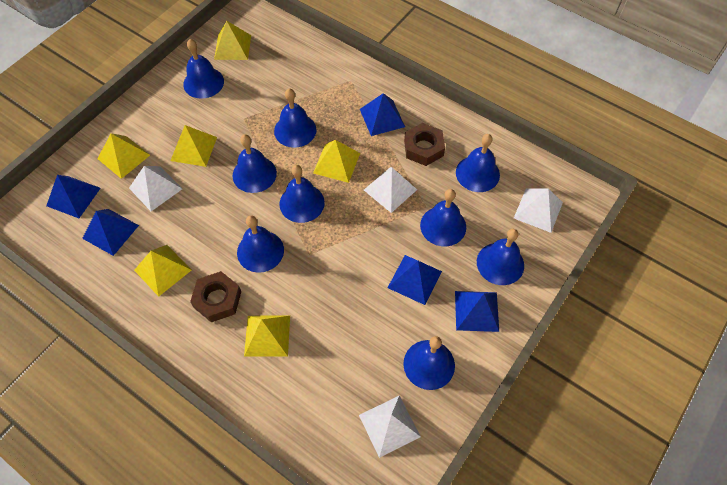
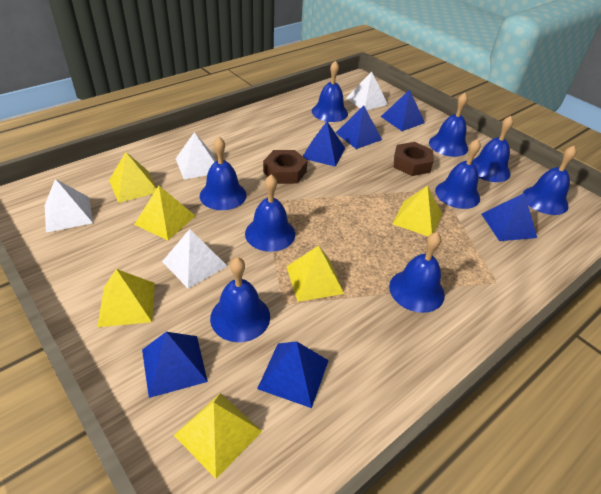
blue pyramid: [46,175,100,218] [82,209,139,256] [360,93,405,136] [388,255,442,305] [455,291,499,332] = 5 -> [142,332,208,398] [257,341,329,408] [303,121,345,167] [336,105,382,149] [381,90,425,131] [482,193,537,241] = 6

